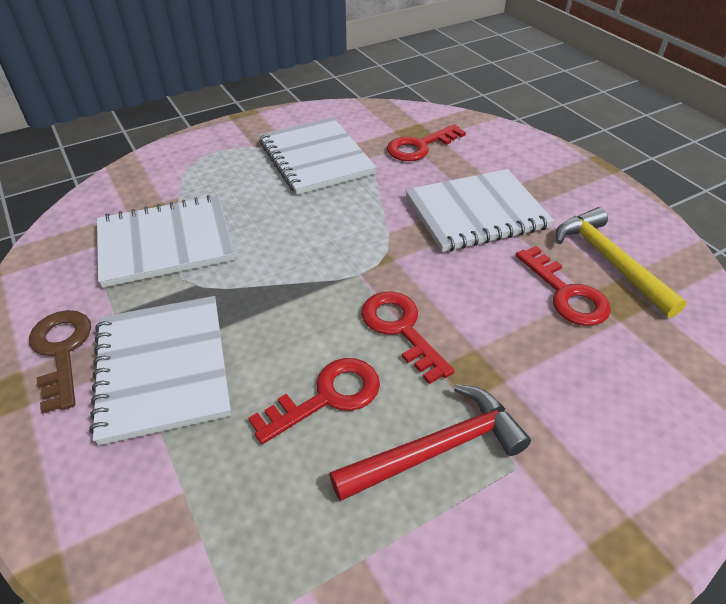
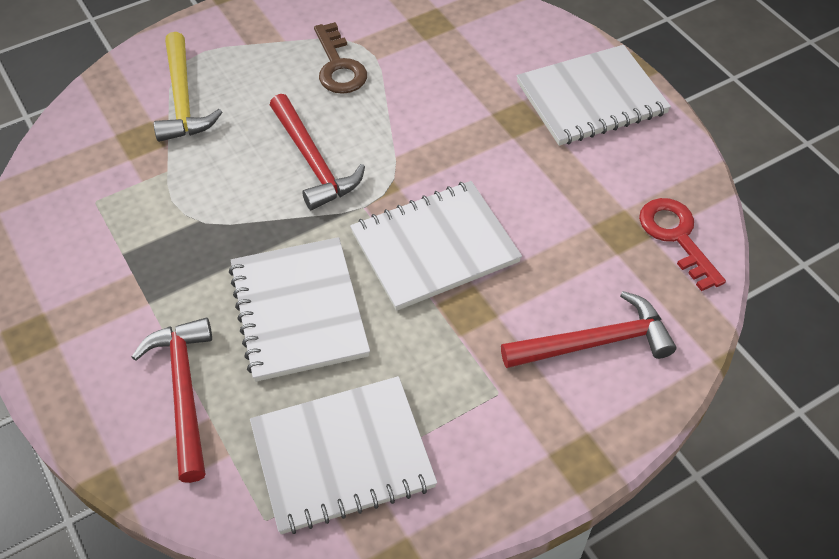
red hammer: [329,384,531,501] = 1 -> [132,318,212,483] [270,94,365,210] [501,291,676,368] = 3
red key: [248,358,380,444] [361,291,454,384] [387,124,466,161] [516,246,611,326] = 4 -> [639,198,726,291] = 1

